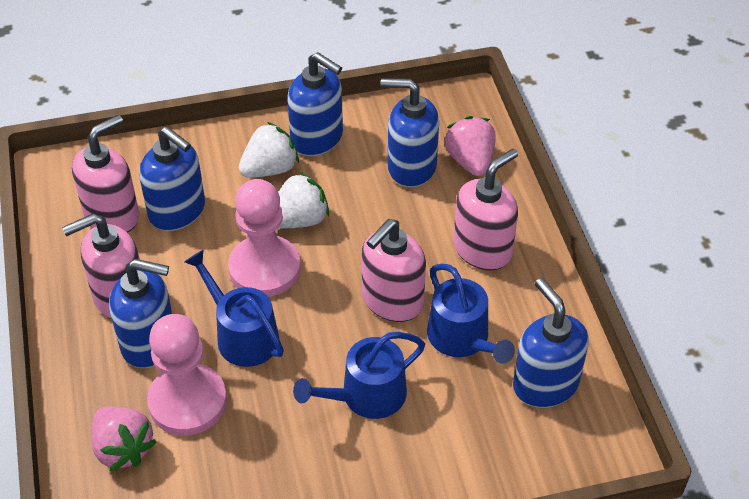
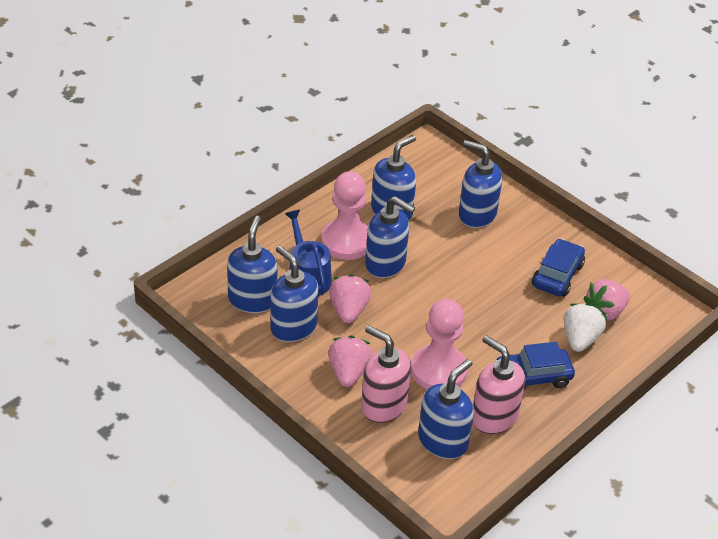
blue car: none = 0 -> [495,342,575,390] [532,239,585,297] = 2
blue soap dispenser: [109,259,173,368] [139,127,205,231] [287,52,343,156] [381,78,439,187] [513,278,589,408] = 5 -> [227,216,277,313] [270,245,319,342] [365,196,415,278] [371,135,416,220] [418,359,474,459] [459,140,502,228] = 6
blue watering can: [184,250,284,367] [293,332,425,419] [427,263,515,364] = 3 -> [285,210,332,296] = 1
pink soap dispenser: [62,213,140,319] [72,115,139,233] [362,219,426,322] [453,149,518,270] = 4 -> [361,325,411,423] [473,335,525,434] = 2
pink strawberry: [91,406,157,471] [444,116,495,176] = 2 -> [328,335,372,387] [329,274,371,323] [583,279,630,321] = 3
white strawberry: [239,122,299,178] [278,172,329,229] = 2 -> [564,303,606,352] = 1

